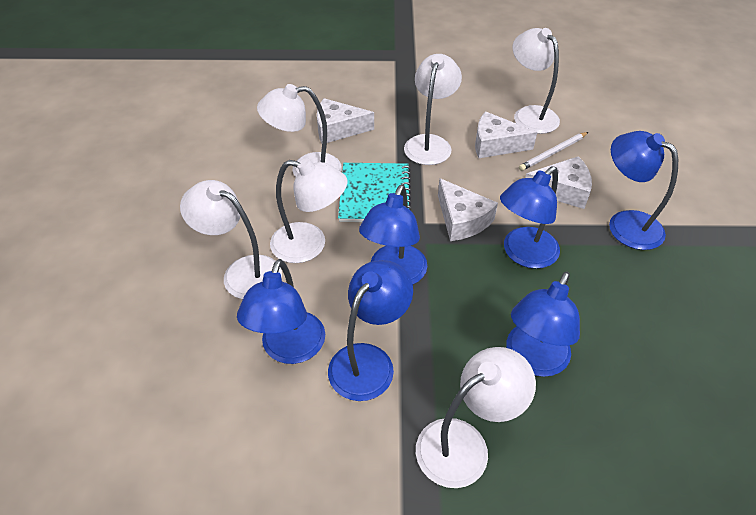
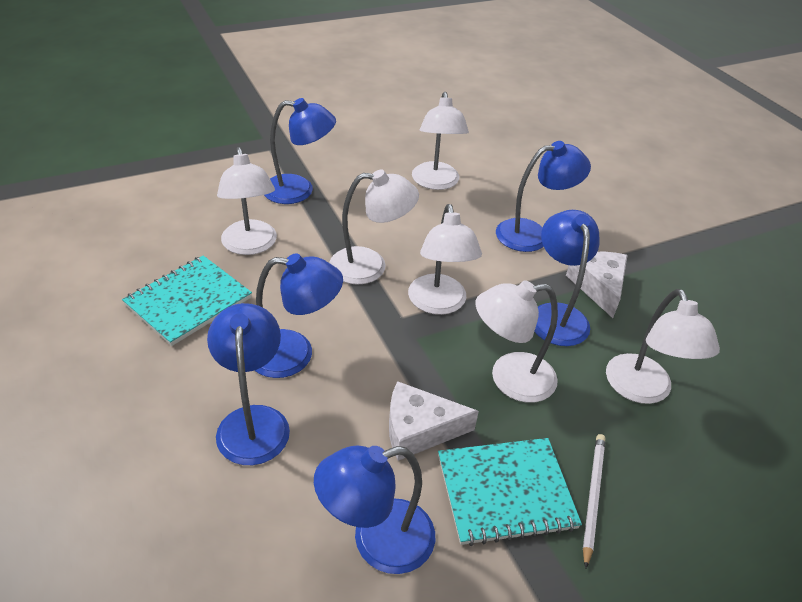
turquoise notebook: [338,163,412,222] = 1 -> [122,256,252,346] [438,438,582,546] = 2
white cheese: [317,98,374,143] [438,178,498,241] [475,112,537,158] [525,156,592,209] = 4 -> [389,381,479,461] [566,252,628,318] = 2

